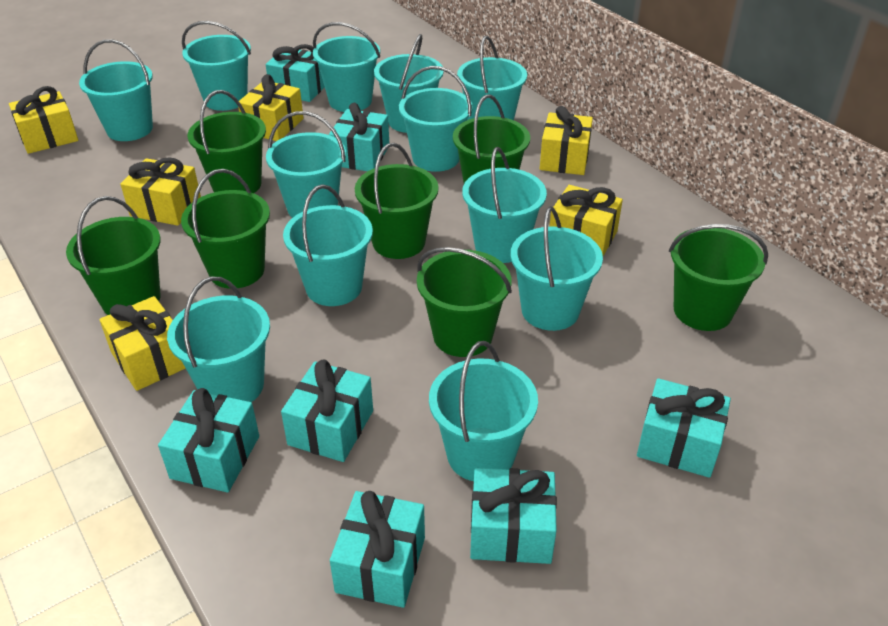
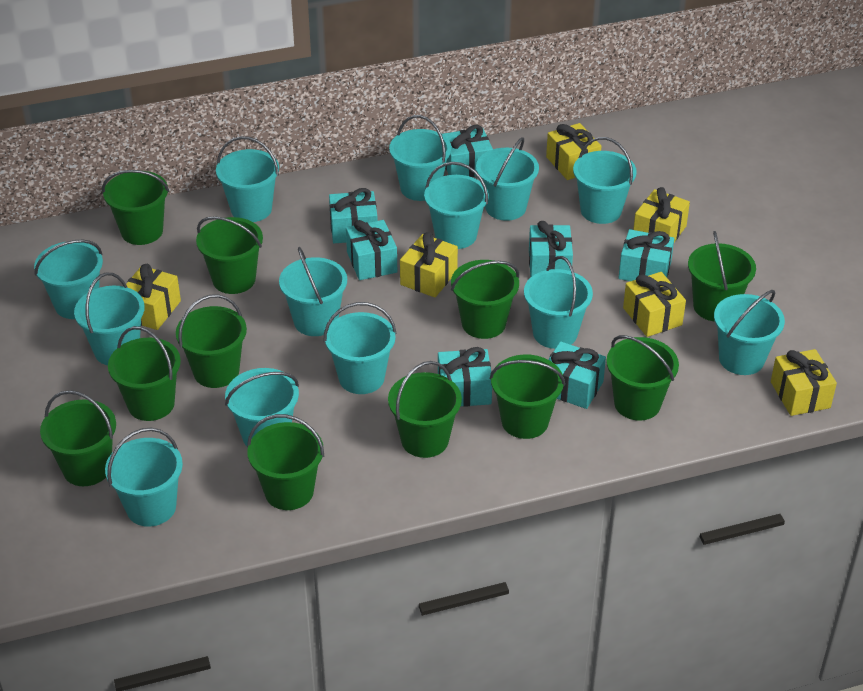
green bucket: [66,196,161,315] [181,169,270,289] [188,90,266,193] [355,143,438,259] [417,247,512,357] [453,94,530,183] [669,224,768,331] = 7 -> [40,390,116,486] [102,170,169,245] [108,326,181,421] [176,294,247,388] [196,216,263,294] [247,414,324,510] [388,361,462,458] [451,260,519,339] [490,355,565,439] [606,335,679,420] [688,231,756,321] = 11
turquoise bucket: [79,39,153,141] [167,277,270,402] [182,21,251,111] [266,111,346,218] [283,184,373,306] [313,22,380,112] [374,34,444,133] [399,66,473,172] [429,341,538,481] [457,36,527,120] [462,147,547,263] [511,206,603,331] = 12 -> [34,240,103,319] [74,272,145,365] [105,428,183,527] [216,136,279,222] [225,368,299,446] [279,247,347,336] [323,302,397,394] [389,115,452,201] [424,162,489,249] [476,137,539,221] [524,256,593,349] [573,137,637,224] [714,290,785,375] = 13

